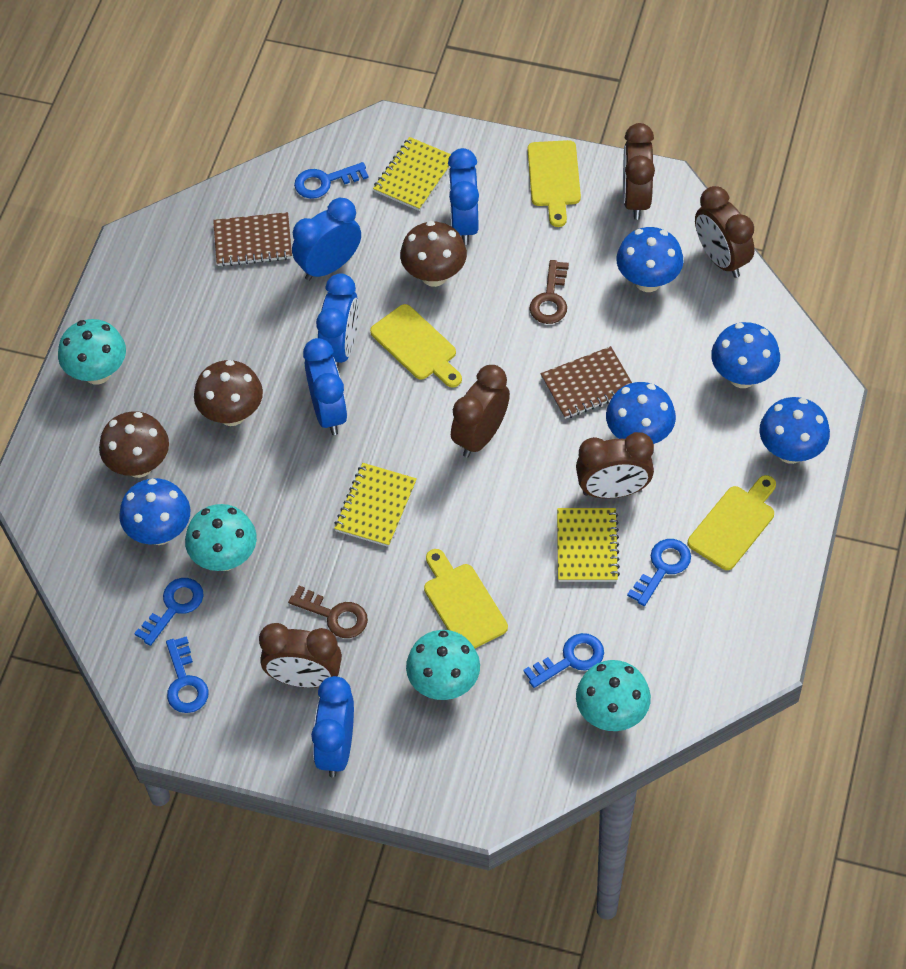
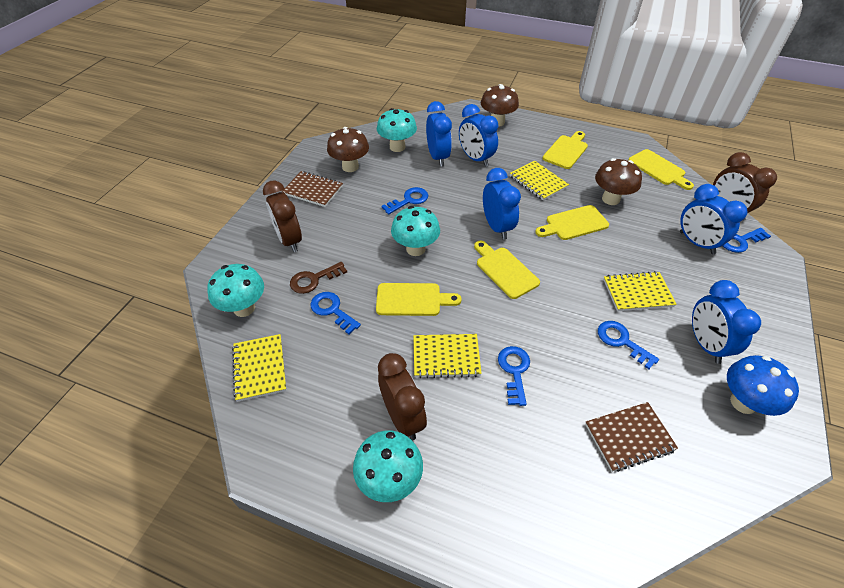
blue mushroom: [119,478,190,545] [606,382,676,444] [616,227,684,292] [711,322,780,388] [759,397,830,464] = 5 -> [727,355,799,416] = 1
brown clock: [259,623,342,688] [451,365,510,458] [576,432,654,499] [623,123,655,220] [695,186,754,278] = 5 -> [263,180,302,252] [378,353,427,440] [713,152,777,221] = 3
brown key: [288,586,368,638] [529,260,569,324] = 2 -> [290,262,347,294] = 1
yellow cutting board: [370,304,462,388] [424,549,508,648] [528,140,581,227] [688,475,776,570] = 4 -> [376,283,462,316] [474,241,540,299] [535,205,609,240] [542,131,588,169] [629,149,694,190] = 5
yellow notebook: [334,463,417,547] [373,137,451,211] [557,508,620,582] = 3 -> [232,334,287,402] [413,334,482,378] [510,161,569,201] [603,271,677,311] = 4

